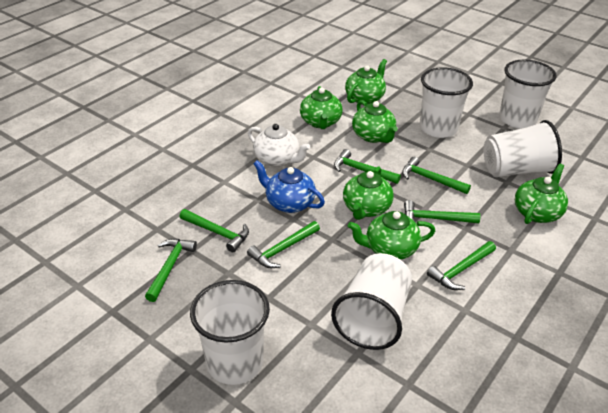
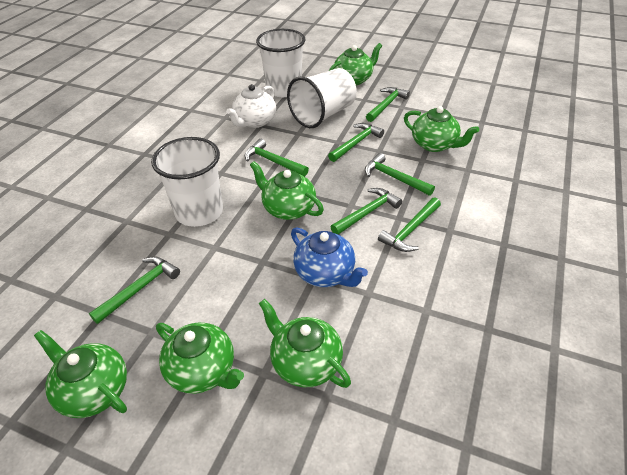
white cup: [190,280,270,385] [331,253,412,350] [420,67,473,138] [484,120,562,177] [499,59,556,128] = 5 -> [151,137,223,227] [256,29,305,97] [287,68,357,128] = 3

